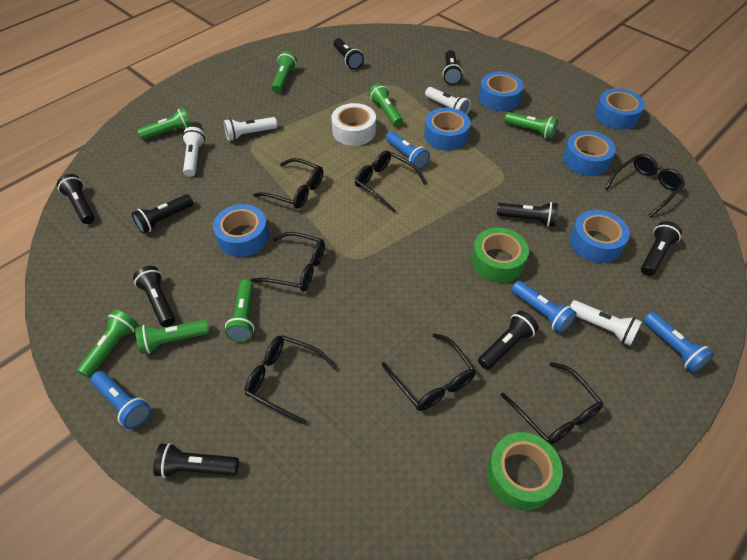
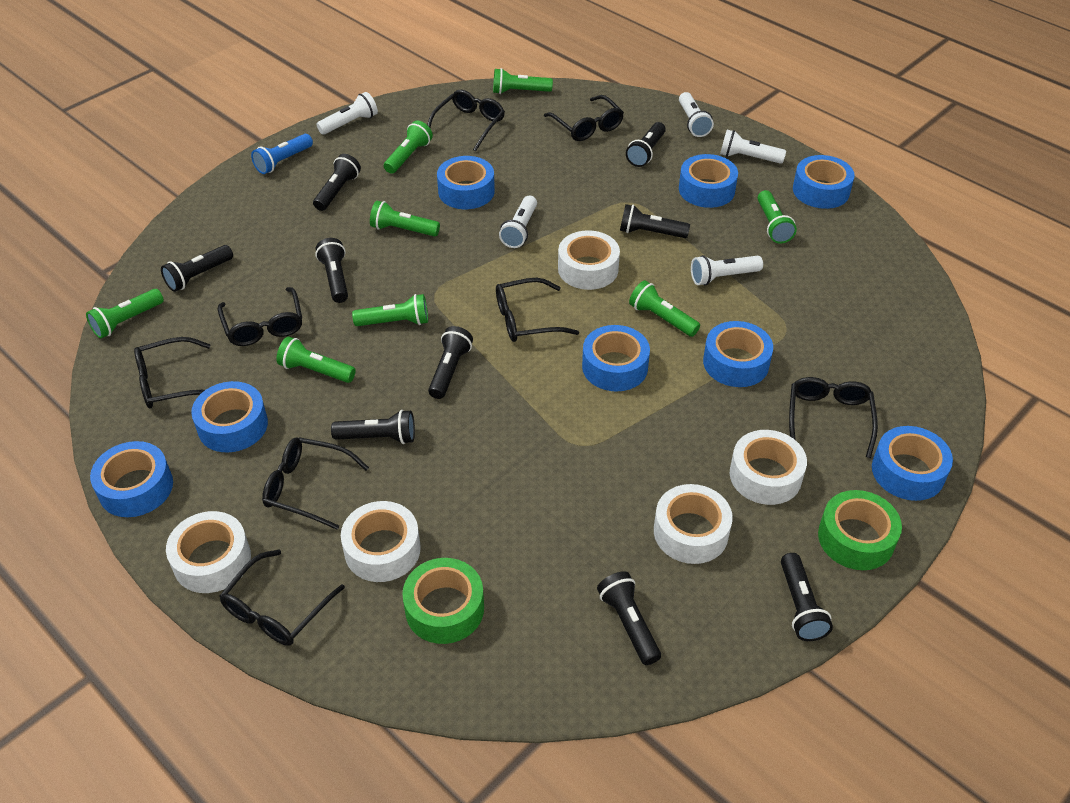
black glasses: [245,335,337,425] [251,232,325,291] [253,158,323,209] [355,150,427,213] [382,333,476,411] [501,362,604,445] [604,154,685,217] = 7 -> [134,337,210,408] [218,287,302,346] [219,549,345,646] [262,437,369,530] [427,90,505,151] [496,278,579,342] [544,95,624,141] [789,377,878,458] = 8
blue flashlight: [91,371,151,429] [386,132,430,169] [512,281,576,333] [643,312,714,373] = 4 -> [251,134,313,174] = 1
blue tape: [213,204,269,257] [424,108,471,151] [479,72,524,111] [563,131,616,176] [570,210,630,263] [595,88,645,130] = 6 -> [90,441,173,517] [191,381,268,452] [437,156,495,209] [582,325,650,391] [679,154,738,208] [703,321,773,387] [793,155,855,209] [872,426,953,501] = 8
green flashlight: [77,310,138,378] [135,319,210,354] [138,108,192,140] [225,279,254,342] [271,51,297,93] [369,83,403,126] [504,112,558,139] = 7 -> [86,289,164,339] [276,337,356,383] [352,294,428,326] [370,201,440,237] [384,120,433,174] [493,68,553,94] [629,280,700,337] [757,190,797,244] = 8
white flashlight: [182,127,205,177] [224,117,277,141] [425,87,471,115] [570,300,642,346] = 4 -> [316,92,378,135] [499,196,537,248] [679,92,714,137] [691,255,763,286] [720,130,786,164] = 5
white tape: [331,103,376,146] = 1 -> [166,511,251,593] [341,501,421,582] [558,230,620,290] [654,484,733,564] [730,430,807,505] = 5

